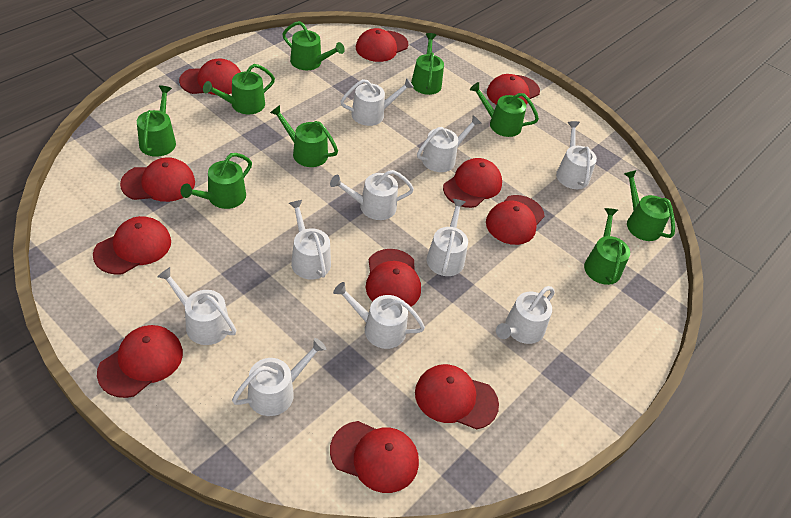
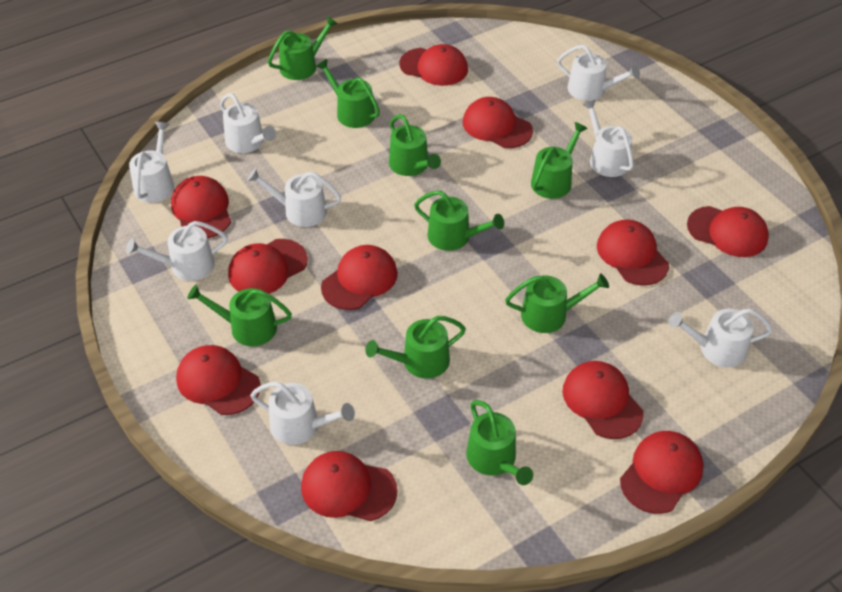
white watering can: [157,267,236,345] [232,338,326,416] [289,200,331,279] [330,170,414,220] [333,282,425,349] [340,78,414,126] [417,115,482,172] [427,199,468,276] [496,286,555,344] [556,121,597,189] = 10 -> [126,221,228,281] [129,122,175,203] [220,93,276,153] [247,168,341,227] [250,381,355,445] [557,45,640,101] [582,100,634,177] [668,308,773,368] = 8

